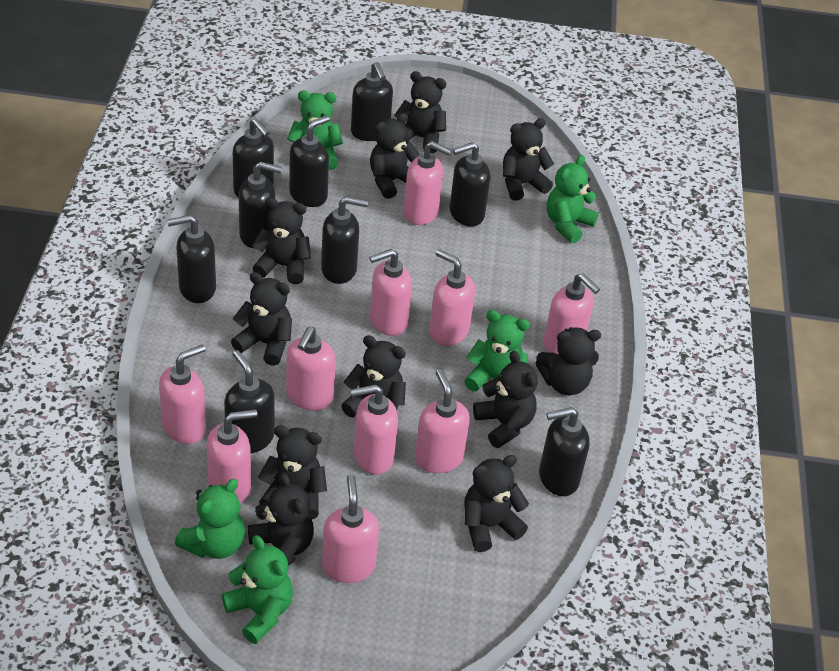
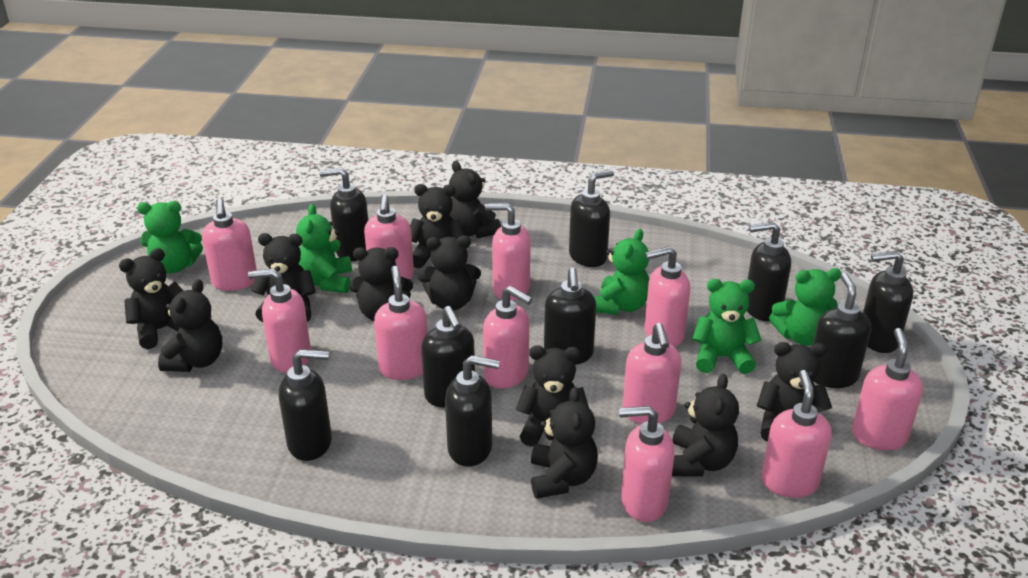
pink soap dispenser: [159,344,206,444] [207,409,257,503] [286,326,336,410] [322,475,379,583] [351,384,398,475] [369,249,412,336] [404,141,452,225] [415,369,470,473] [429,249,475,346] [544,273,600,354] = 10 -> [202,199,257,291] [248,268,311,373] [364,194,414,280] [374,266,428,380] [483,286,533,389] [485,203,531,301] [619,406,674,522] [622,323,681,424] [645,246,690,347] [761,370,832,498] [852,328,923,450] = 11

